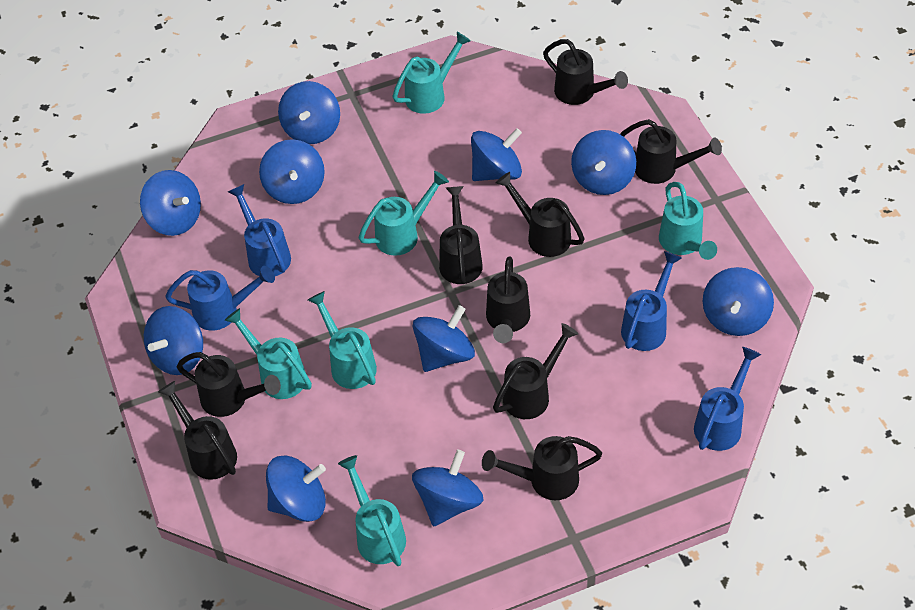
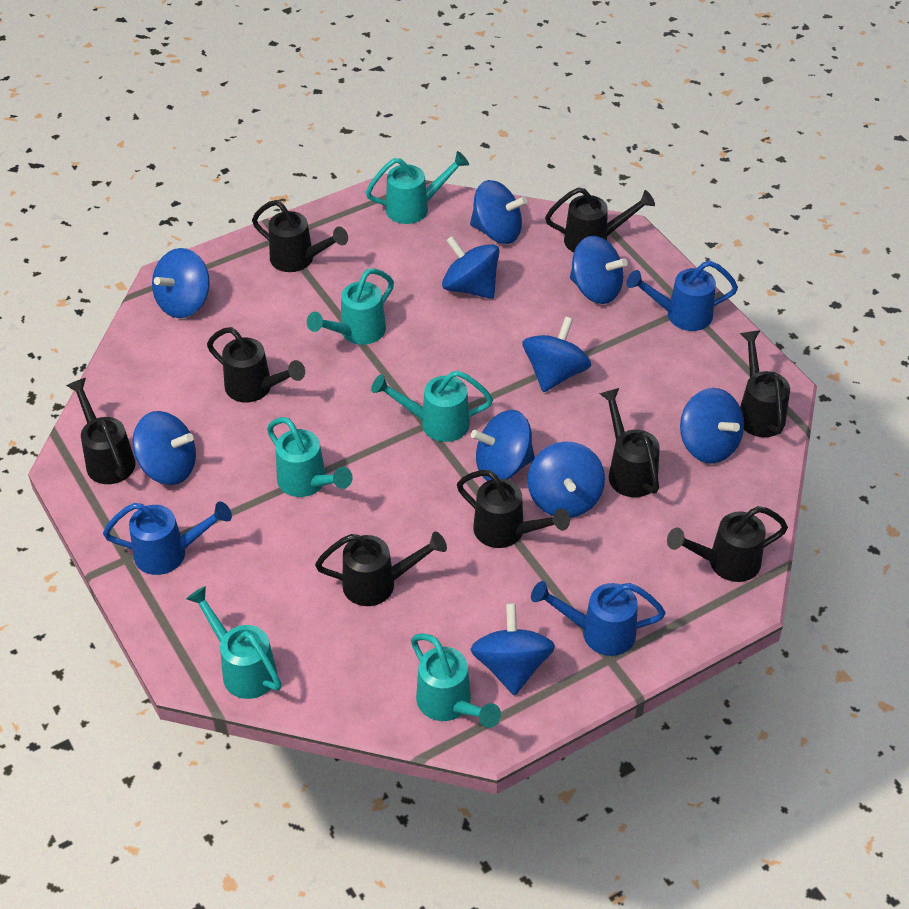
blue watering can: [165,266,275,331] [228,184,291,276] [621,251,682,351] [694,347,761,451] = 4 -> [103,501,232,575] [531,581,665,656] [626,261,738,331] = 3

